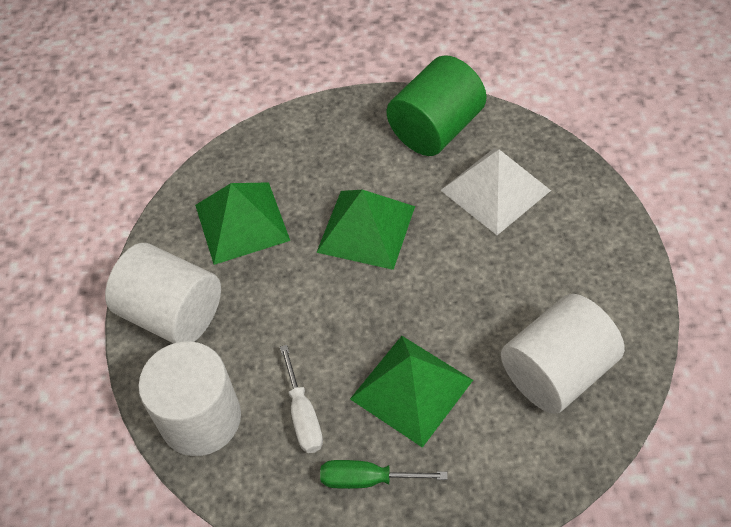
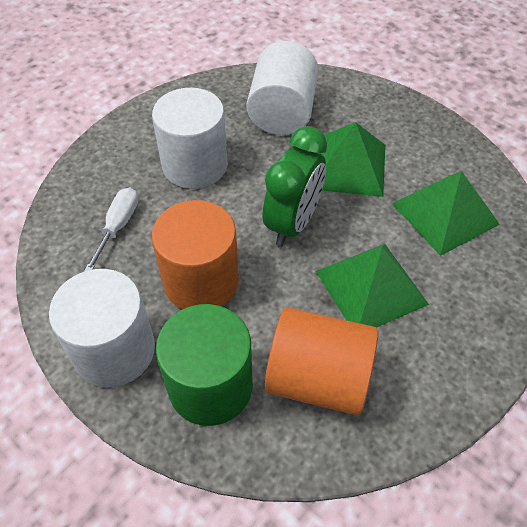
green clock: none = 0 -> [263,126,327,246] = 1
green screwdriver: [320,460,448,489] = 1 -> none = 0
orange cylinder: none = 0 -> [152,200,239,309] [265,307,378,416] = 2
white pyramid: [440,148,551,235] = 1 -> none = 0

